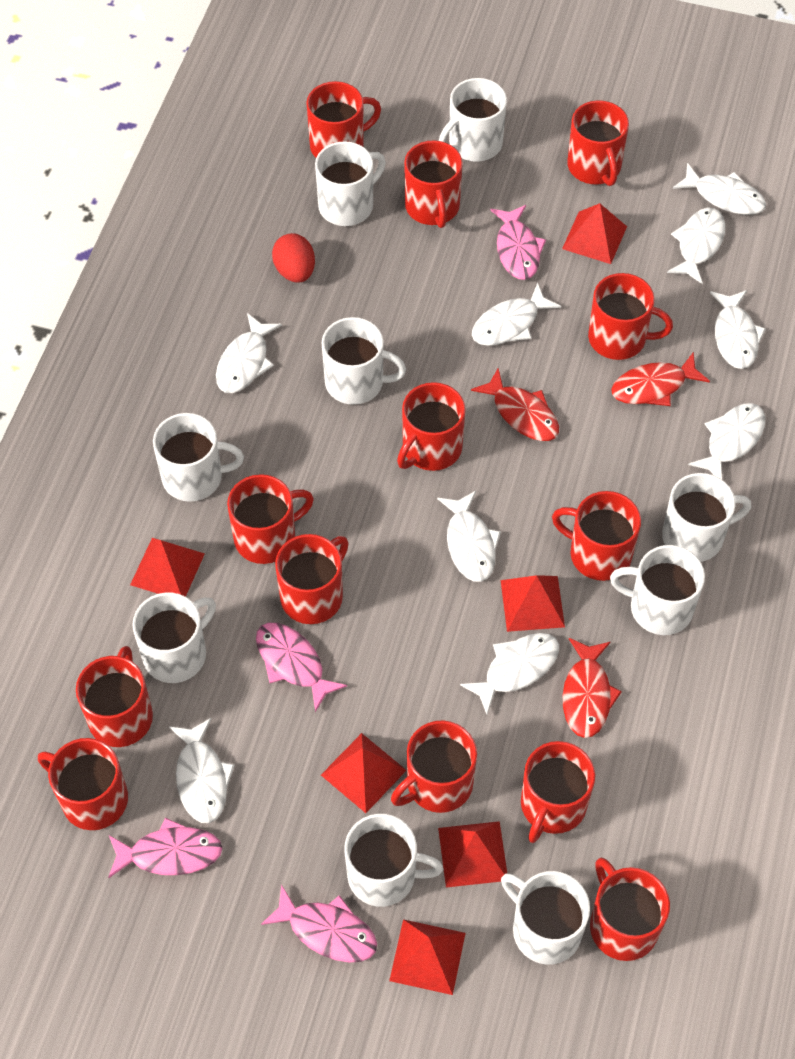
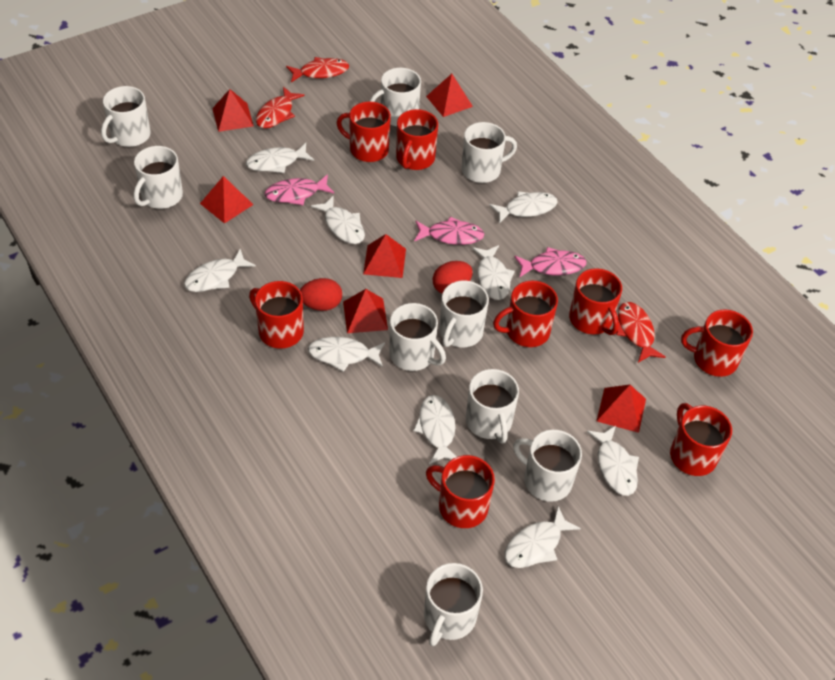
pink fish: [108,818,222,878] [256,623,347,712] [261,884,377,963] [490,205,546,280] = 4 -> [265,174,335,205] [414,217,485,245] [514,247,586,278] = 3
red egg: [272,233,315,283] = 1 -> [300,278,342,311] [432,261,473,293] = 2
red mug: [38,738,128,830] [76,646,153,747] [227,474,314,564] [275,534,349,624] [306,81,381,157] [391,720,477,813] [397,382,466,471] [404,140,463,228] [521,741,595,843] [552,491,641,581] [567,100,629,186] [588,273,673,360] [590,858,670,961] = 13 -> [249,281,304,349] [337,102,391,162] [396,109,438,170] [426,455,495,528] [493,281,558,347] [569,268,622,335] [670,403,732,476] [681,309,753,377] = 8

